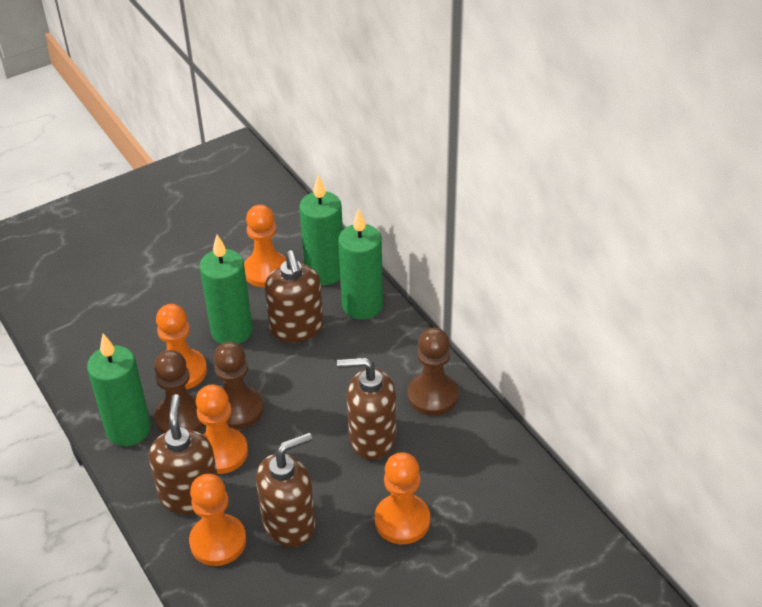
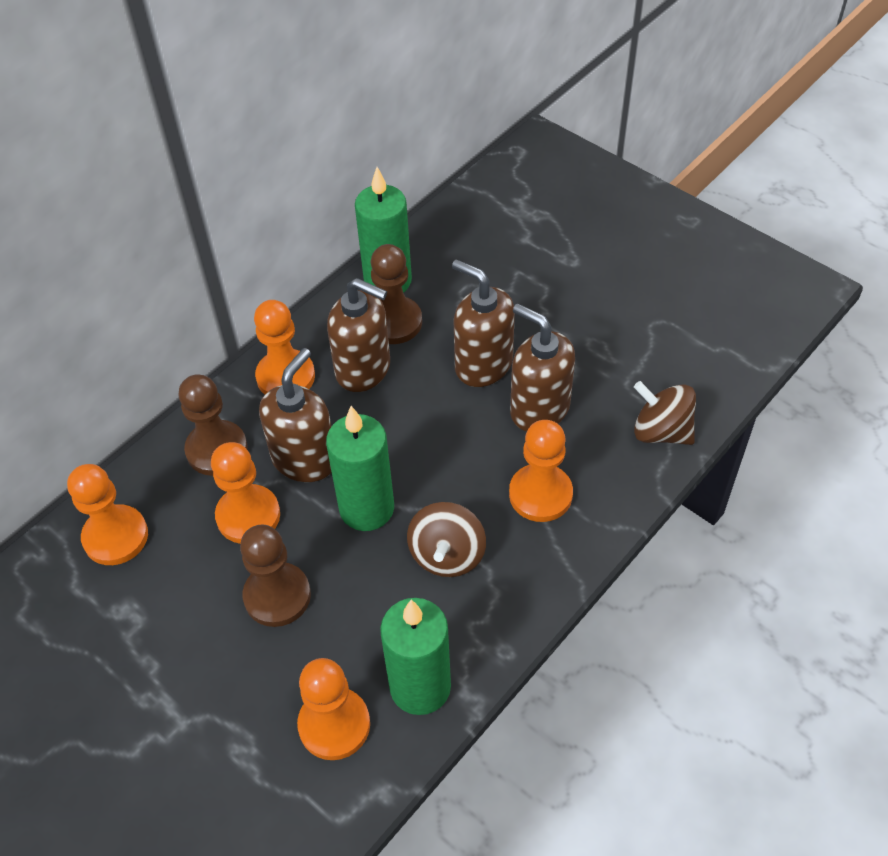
brown spinning top: none = 0 -> [407,502,486,577] [634,381,696,445] = 2
green candle: [87,334,151,446] [199,235,253,344] [299,175,343,285] [338,209,383,320] = 4 -> [326,406,394,531] [355,167,412,293] [380,598,451,715] = 3

